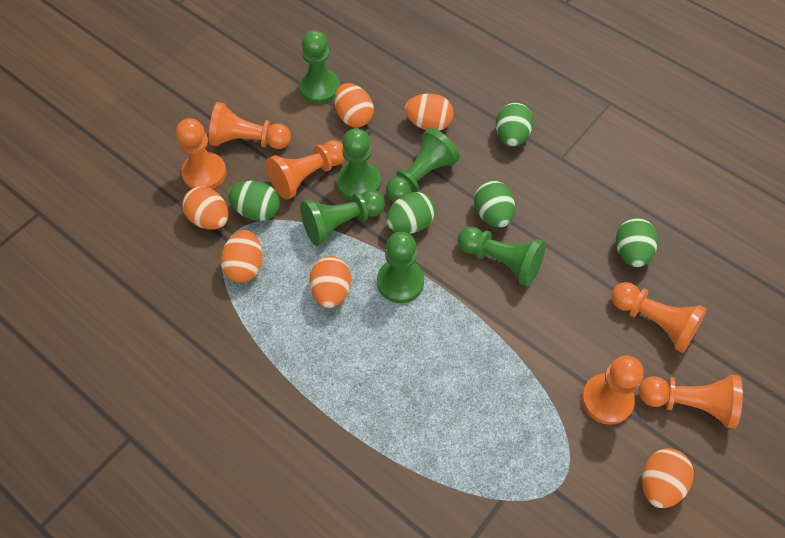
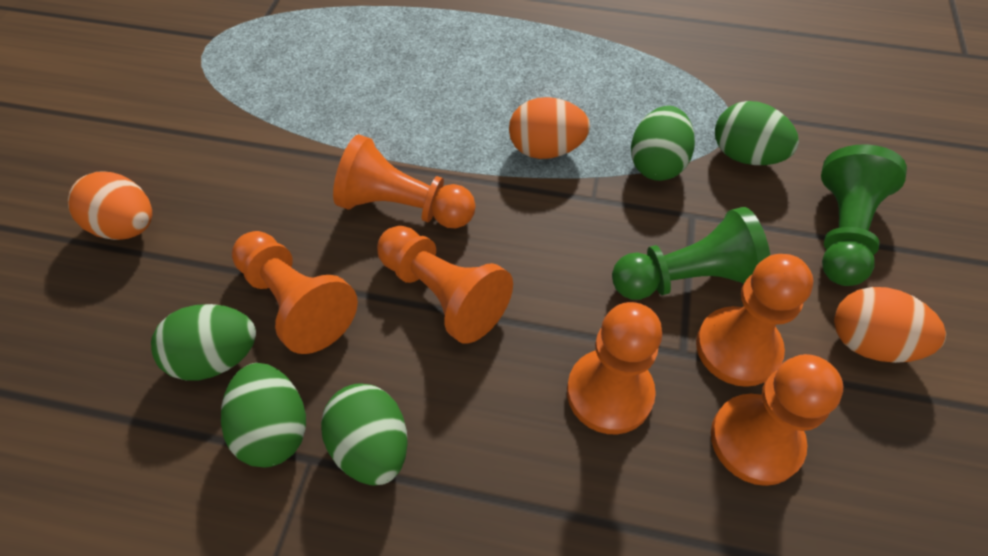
green pawn: [299,30,340,104] [300,190,385,246] [337,128,381,200] [377,232,424,303] [386,128,460,202] [458,227,546,287] = 6 -> [612,207,770,300] [821,144,907,286] = 2
orange egg: [182,187,229,230] [221,230,263,283] [309,256,351,308] [335,83,374,127] [405,94,454,131] [642,448,694,508] = 6 -> [67,171,152,240] [509,97,590,159] [834,287,946,363] = 3

